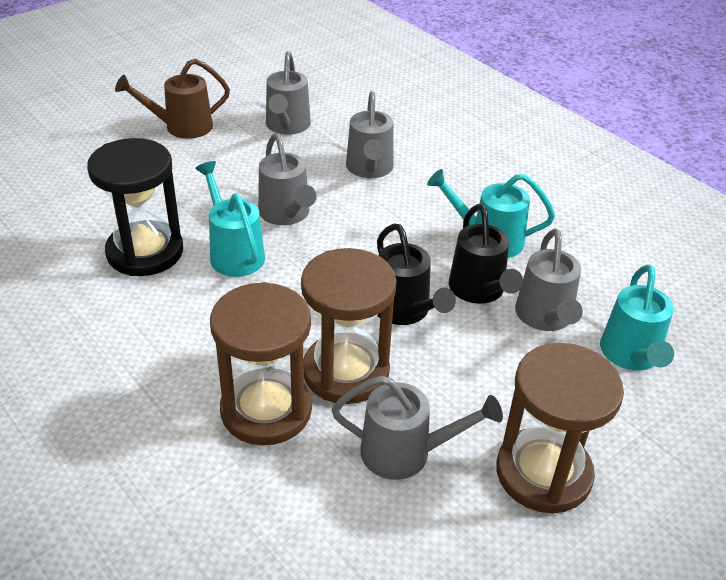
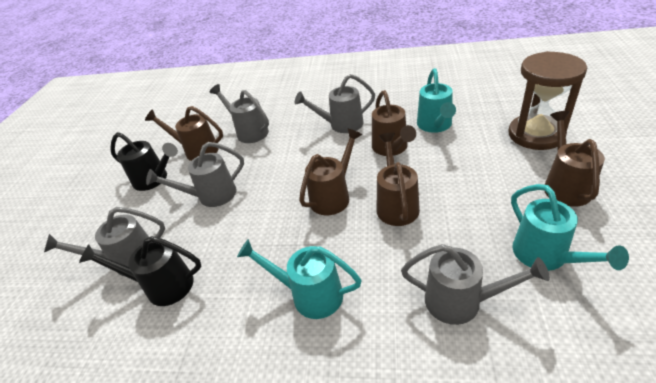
black hourglass: [87,138,183,276] = 1 -> none = 0
brown hourglass: [210,282,312,446] [301,248,397,404] [496,343,624,514] = 3 -> [508,51,587,150] = 1
brown watering can: [115,59,230,139] = 1 -> [145,106,223,161] [299,129,362,215] [372,90,416,156] [377,133,420,226] [545,111,605,207] = 5

